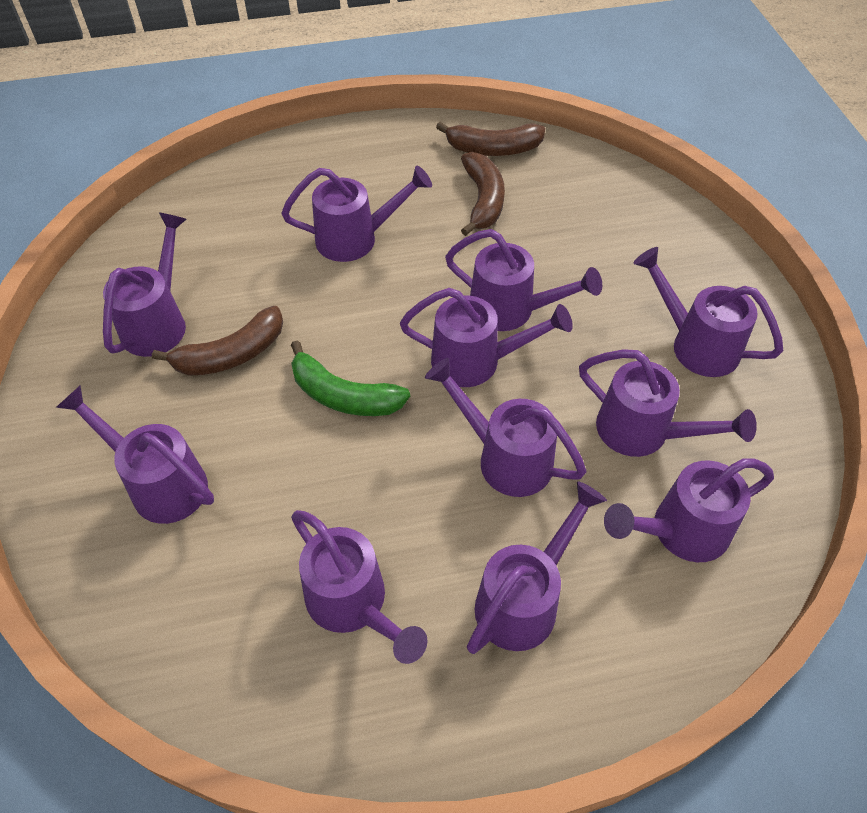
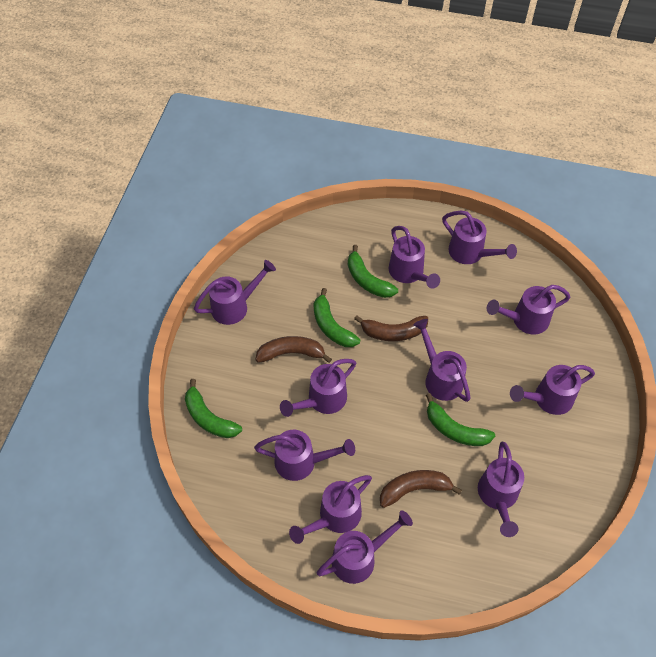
green banana: [291,341,410,416] = 1 -> [185,379,242,438] [314,288,360,347] [348,245,398,298] [426,393,495,446] = 4

